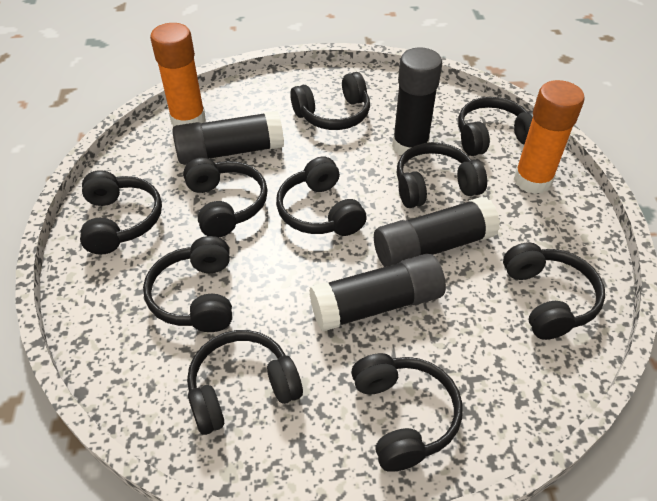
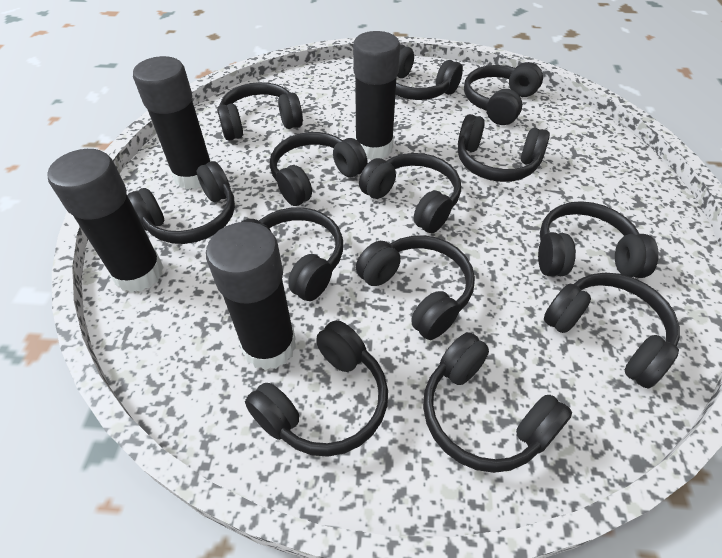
black headphones: [80,170,162,255] [143,236,232,332] [183,157,268,237] [187,330,303,435] [276,156,367,236] [290,72,370,130] [351,353,463,472] [397,142,487,208] [458,97,533,156] [503,242,605,340] = 10 -> [127,161,235,244] [217,82,303,141] [242,207,343,301] [245,320,388,457] [270,132,368,206] [356,235,475,340] [359,153,461,233] [395,44,463,100] [423,332,572,473] [458,114,550,182] [464,62,543,125] [538,201,659,278] [544,273,680,389] = 13
orange glue stick: [150,23,206,126] [514,80,585,194] = 2 -> none = 0

